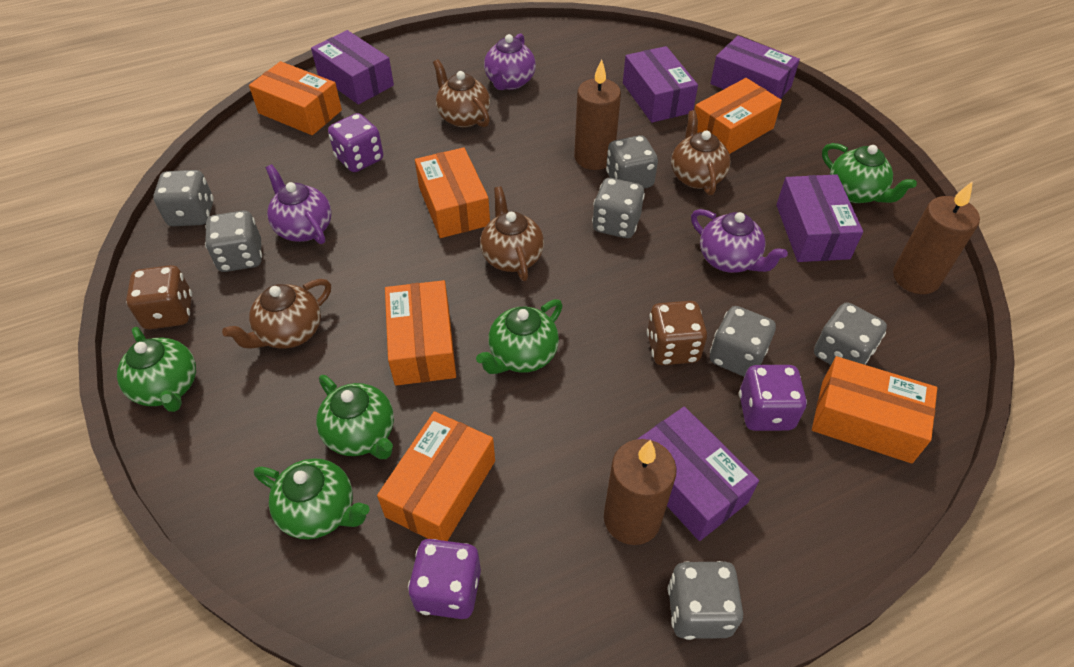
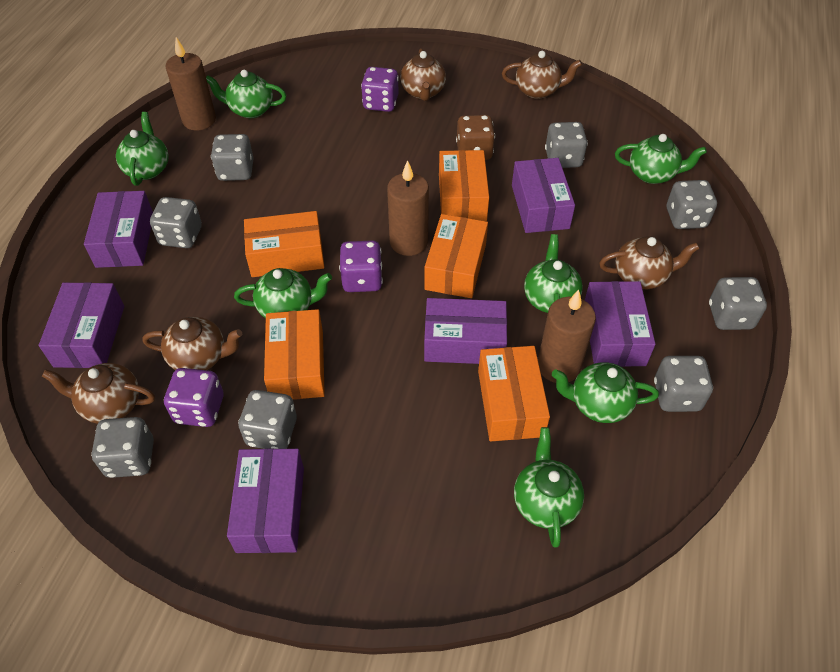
brown dice: [126,265,192,330] [647,301,707,365] = 2 -> [456,115,495,160] = 1
brown teapot: [222,279,331,349] [433,59,490,128] [480,186,544,281] [671,110,731,195] = 4 -> [42,363,155,424] [143,317,242,370] [400,48,446,101] [502,51,582,99] [599,236,700,289] = 5
green teapot: [117,327,196,412] [254,458,370,539] [316,375,394,459] [476,299,563,374] [822,143,917,203] = 5 -> [116,112,169,186] [206,70,286,118] [234,268,332,318] [514,427,584,548] [524,234,583,313] [552,362,659,423] [615,134,707,184] = 7
grey dice: [153,170,214,226] [205,211,262,272] [592,178,645,238] [606,135,658,189] [668,561,743,640] [710,306,776,377] [814,303,887,365] = 7 -> [91,417,154,478] [150,197,202,248] [211,134,254,181] [238,390,297,449] [545,122,588,168] [654,356,713,412] [667,180,717,229] [709,277,767,330] = 8
orange box: [249,61,342,135] [377,411,495,541] [385,280,456,386] [415,147,490,238] [695,78,782,154] [812,356,937,463] = 6 -> [244,211,324,277] [264,309,325,400] [424,214,488,298] [439,150,489,221] [478,346,550,441] = 5
purple box: [311,30,394,105] [623,46,698,123] [638,406,759,541] [711,36,800,99] [776,174,863,262] = 5 -> [39,282,124,368] [84,191,153,268] [227,448,304,553] [424,298,507,364] [512,158,575,233] [584,281,656,367] = 6
purple teapot: [266,164,332,244] [484,33,536,90] [691,209,788,273] = 3 -> none = 0

